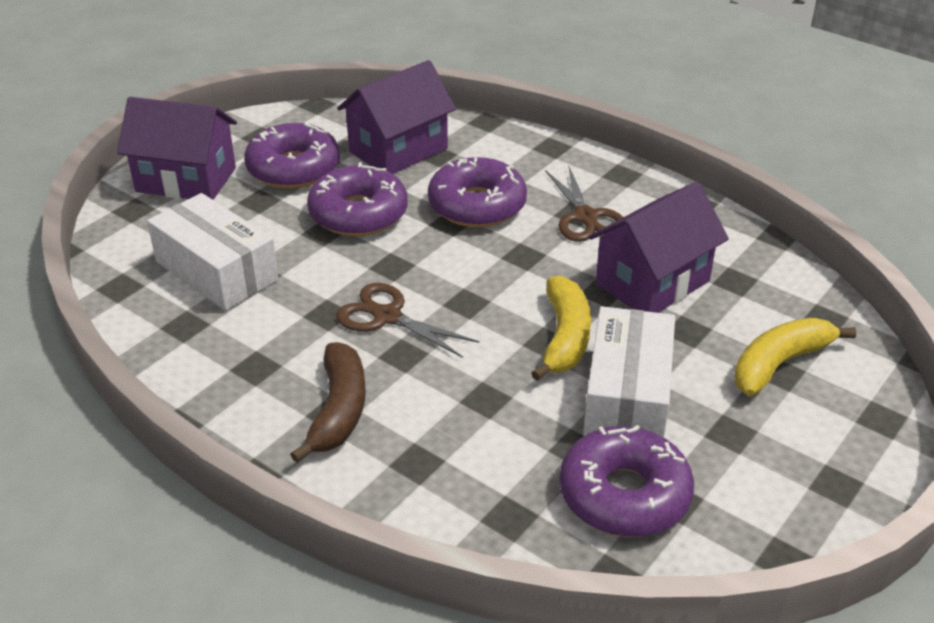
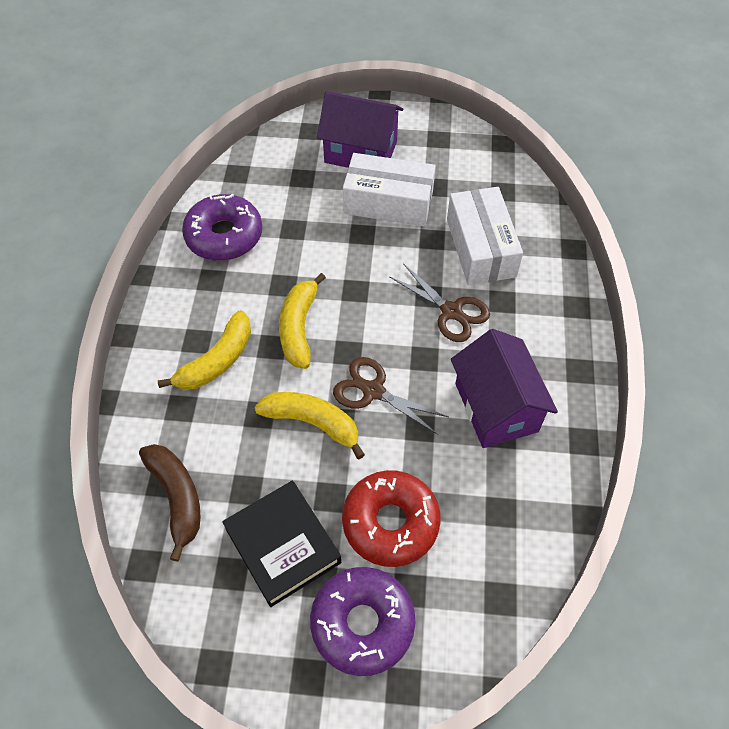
black book: none = 0 -> [222,481,341,607] = 1
purple donut: [244,121,340,189] [307,162,408,236] [428,157,527,227] [559,425,694,537] = 4 -> [182,194,262,261] [310,567,415,676] = 2
purple house: [117,97,237,200] [337,60,456,174] [589,182,729,313] = 3 -> [317,91,403,168] [451,329,558,448] = 2
red donut: none = 0 -> [342,470,441,567] = 1
yellow banana: [531,276,591,381] [734,318,856,396] = 2 -> [158,311,251,390] [255,392,365,459] [279,273,326,369] = 3

